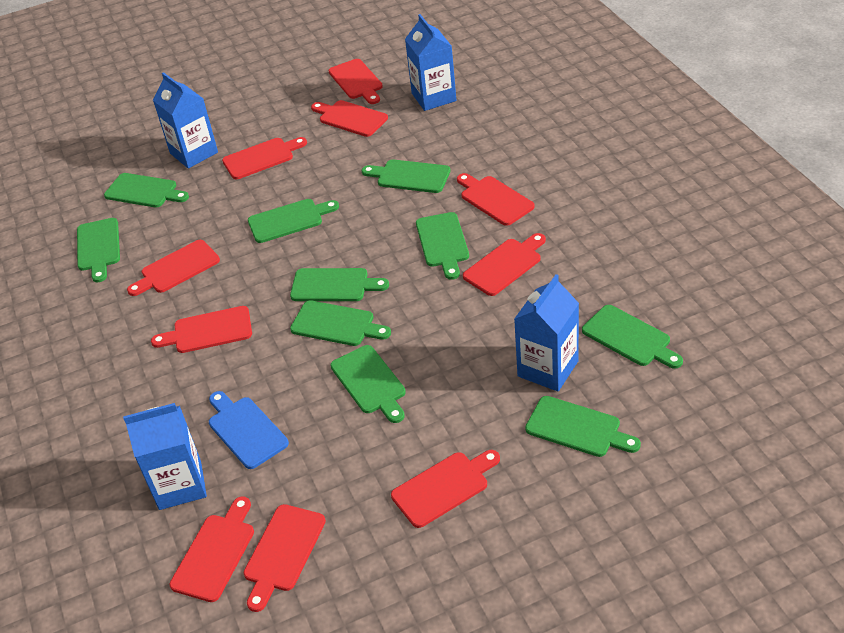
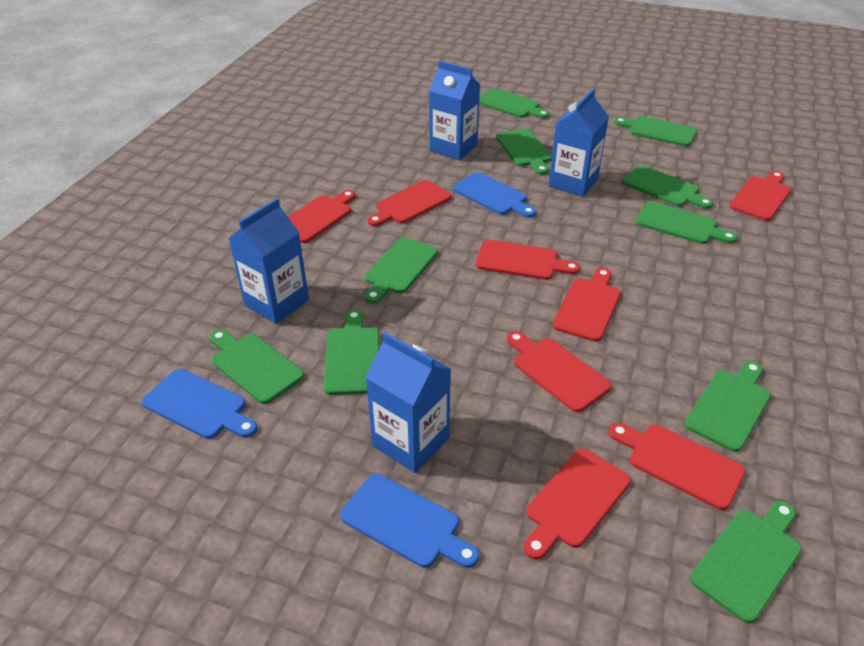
blue cutting board: [209,391,289,469] = 1 -> [142,369,258,439] [340,474,479,568] [453,172,536,218] = 3
red cutting board: [127,240,220,296] [151,306,252,353] [170,496,254,602] [222,137,307,179] [244,504,326,612] [311,100,388,137] [329,59,383,104] [391,450,500,528] [457,173,535,226] [463,233,546,296] = 10 -> [288,190,356,243] [368,180,451,226] [476,240,580,280] [507,331,612,412] [524,448,631,560] [552,268,621,342] [608,423,746,510] [729,171,791,221] = 8

